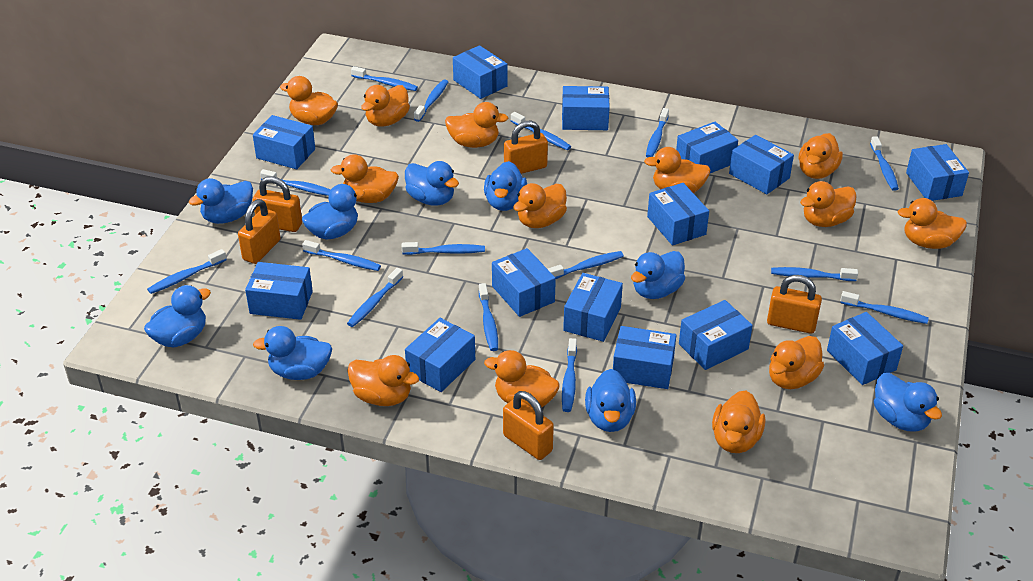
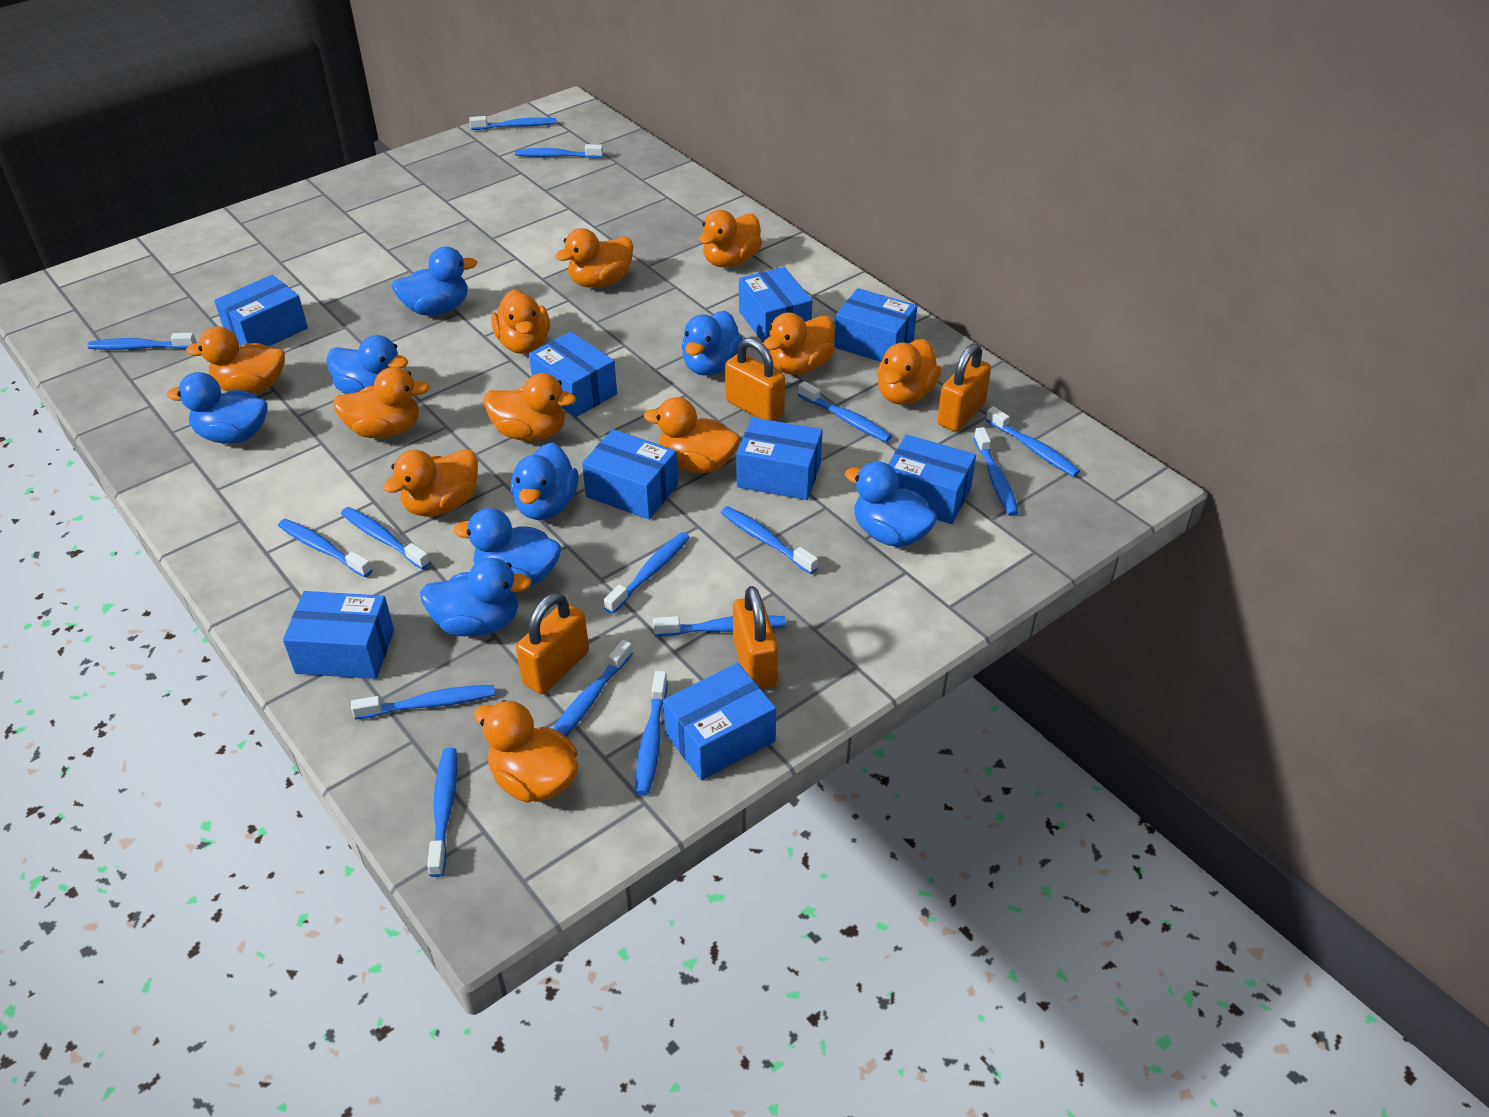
blue box: [245,262,313,320] [253,115,315,169] [405,318,475,392] [453,45,508,99] [492,248,556,317] [562,86,610,130] [563,273,623,342] [613,326,676,389] [647,183,709,245] [676,122,738,173] [679,300,753,370] [729,135,794,194] [827,312,903,385] [906,144,969,201] = 14 -> [214,275,308,346] [283,591,394,679] [529,332,617,417] [582,429,678,520] [663,663,776,780] [737,417,823,500] [739,267,812,343] [834,288,917,362] [888,434,976,524] = 9
blue duck: [144,285,211,347] [189,178,253,224] [253,326,332,380] [302,184,365,240] [405,161,459,206] [484,161,527,211] [585,369,636,432] [631,251,685,299] [874,373,942,432] = 9 -> [167,372,268,444] [326,335,408,394] [391,247,477,315] [420,558,532,636] [453,508,561,587] [511,443,578,520] [681,311,743,376] [845,461,937,547] = 8
orange duck: [280,76,338,125] [331,154,399,203] [347,355,419,406] [361,85,410,127] [445,102,508,148] [484,350,560,408] [513,183,567,228] [644,147,711,193] [712,391,765,453] [769,336,824,389] [799,133,843,179] [800,181,857,227] [898,198,967,249] = 13 -> [186,327,285,394] [333,367,430,438] [383,449,478,517] [474,700,578,803] [484,373,576,441] [491,289,550,354] [555,228,633,288] [644,397,740,473] [699,210,762,267] [763,313,835,375] [877,339,941,405] = 11
orange padlock: [238,199,281,264] [253,176,302,232] [503,391,554,460] [504,121,548,174] [767,275,822,334] = 5 -> [516,593,589,694] [725,338,785,421] [733,586,778,689] [937,343,991,432] = 4

